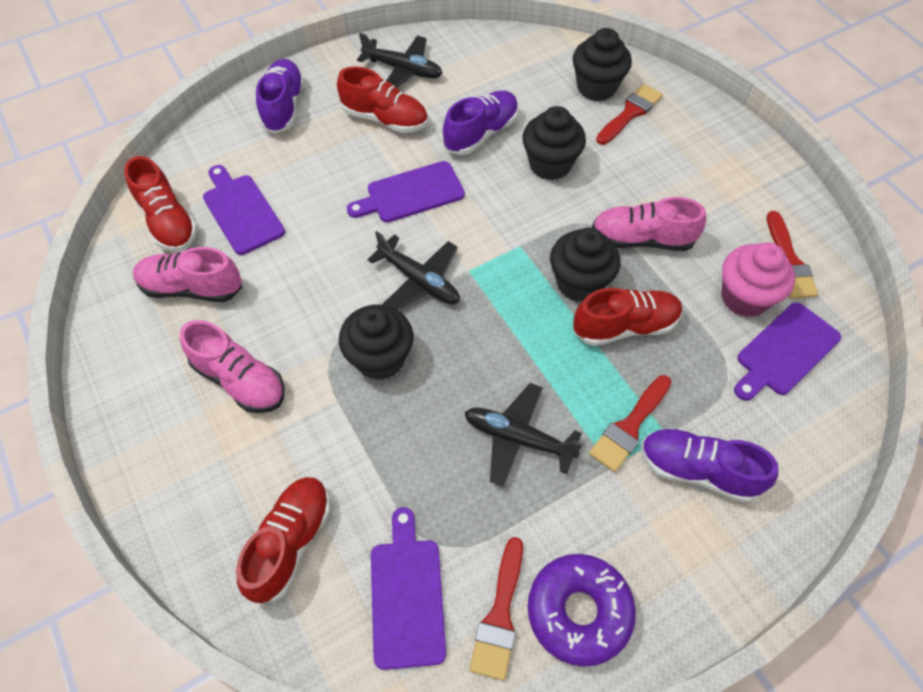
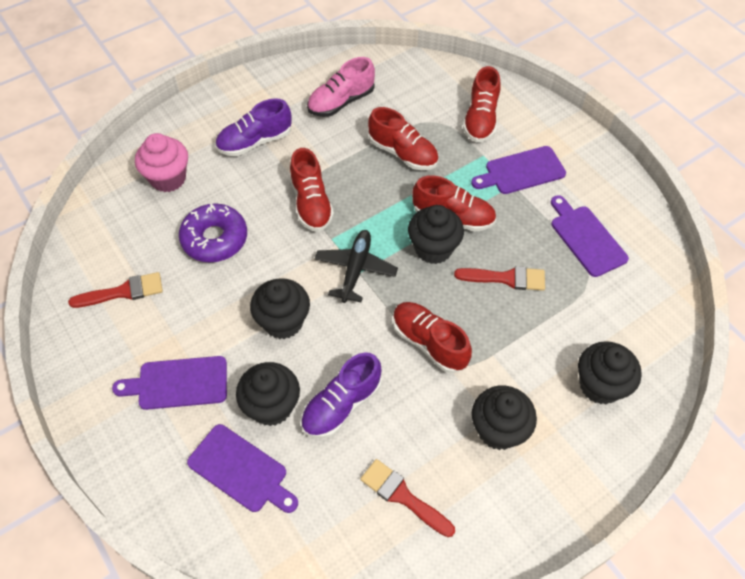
black cupcake: [339,305,413,380] [522,106,586,181] [550,228,620,302] [572,28,632,101] = 4 -> [236,362,300,426] [250,278,310,339] [408,205,464,264] [472,386,537,450] [578,341,642,404] = 5
black plane: [357,33,443,88] [367,231,460,309] [464,383,583,487] = 3 -> [315,230,398,303] = 1
pink shoe: [133,247,242,302] [180,320,285,413] [592,197,706,251] = 3 -> [307,57,375,117] = 1
purple shoe: [256,59,304,134] [443,90,518,155] [641,428,778,503] = 3 -> [215,98,292,156] [301,352,382,438] = 2
red brush: [469,537,523,680] [589,375,671,472] [596,84,663,145] [767,211,818,299] = 4 -> [68,272,163,308] [360,459,455,537] [454,266,545,291] = 3
red shoe: [124,156,198,252] [236,477,330,603] [337,66,428,133] [573,288,683,346] = 4 -> [290,148,334,232] [368,107,438,170] [393,302,472,373] [412,175,496,232] [463,66,501,142] = 5

